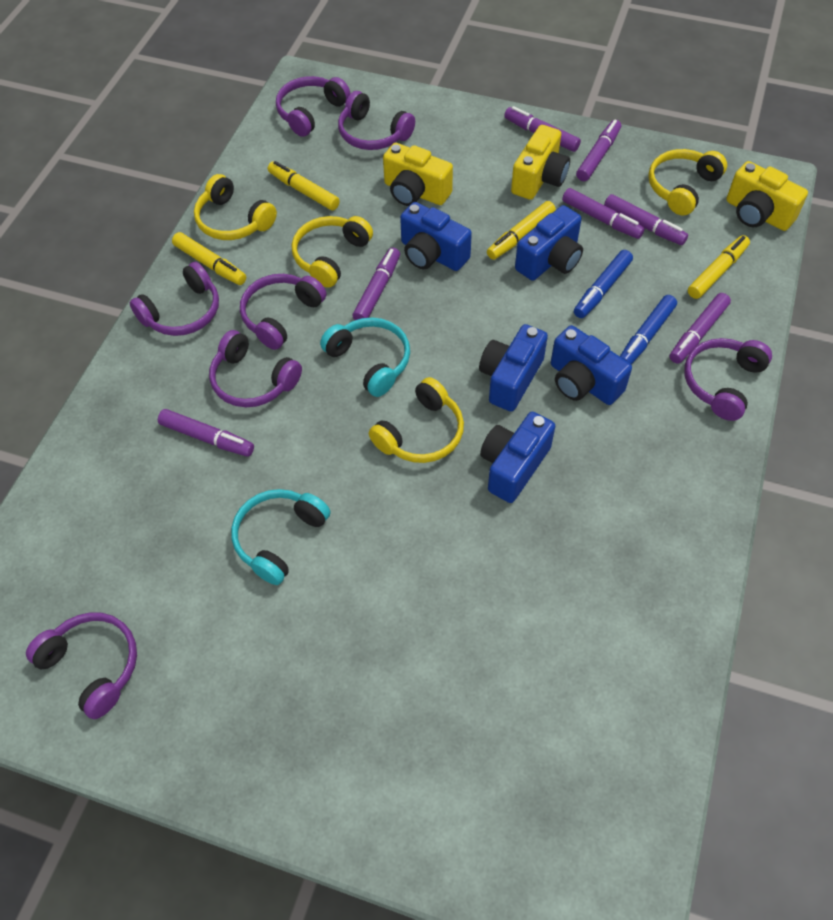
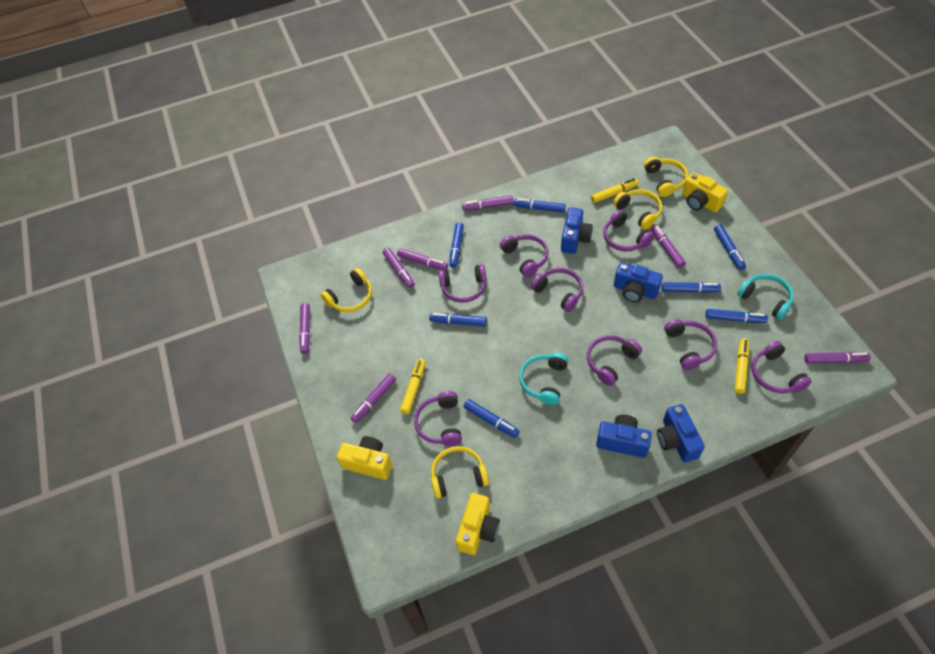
blue camera: [400,202,472,271] [479,324,548,412] [480,412,555,503] [515,205,583,281] [551,325,632,405] = 5 -> [561,207,593,254] [596,415,652,458] [614,262,663,302] [657,404,705,462] = 4
blue marker: [574,250,633,318] [620,295,677,365] = 2 -> [429,313,487,326] [449,222,464,268] [463,399,520,438] [514,198,566,213] [661,282,721,293] [705,309,768,323] [714,224,746,270] = 7
purple headphones: [26,612,137,719] [130,262,219,336] [209,330,302,407] [240,274,326,350] [276,76,351,137] [338,91,415,150] [684,338,772,421] = 7 -> [414,391,462,446] [438,264,486,303] [500,234,549,277] [531,268,583,312] [587,335,642,386] [603,210,654,251] [664,319,717,370] [752,341,812,393] = 8
yellow marker: [172,232,246,285] [268,161,340,211] [487,201,556,260] [688,235,750,299] = 4 -> [400,359,426,414] [591,178,639,203] [734,338,749,394] = 3

